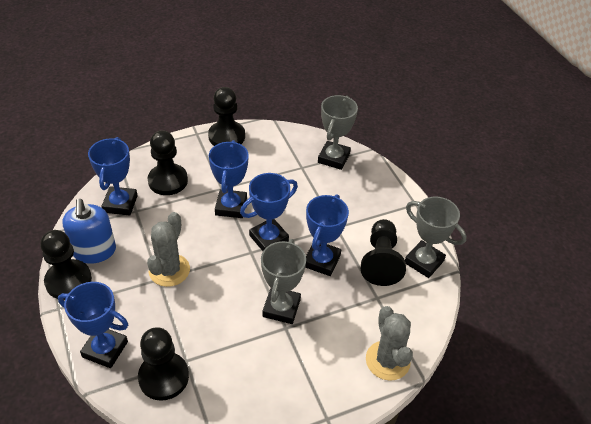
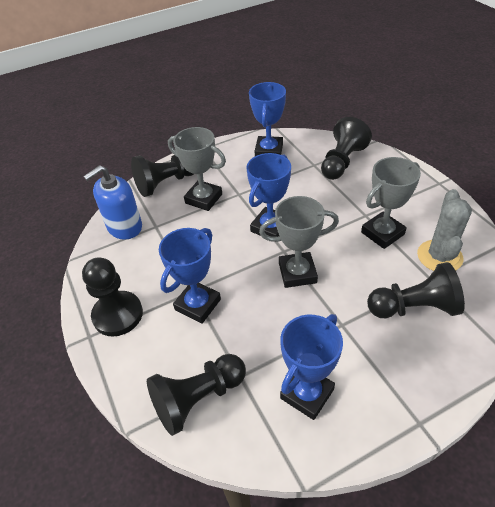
blue trophy: [58,282,128,368] [88,137,138,216] [209,140,249,218] [240,173,298,251] [305,194,349,276] = 5 -> [159,228,221,324] [247,153,291,237] [249,82,286,156] [280,314,343,420] = 4
grey cactus: [147,212,190,287] [366,306,413,381] = 2 -> [417,189,472,271] = 1

